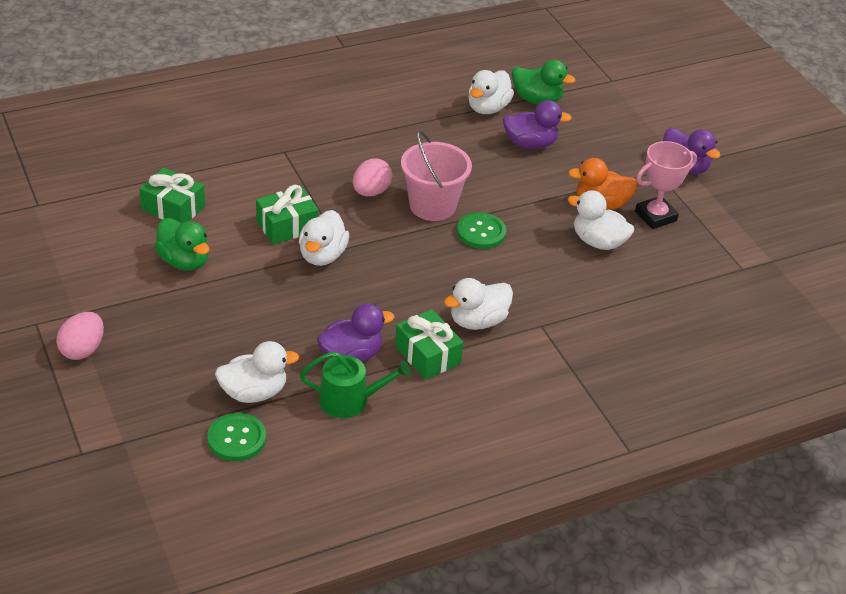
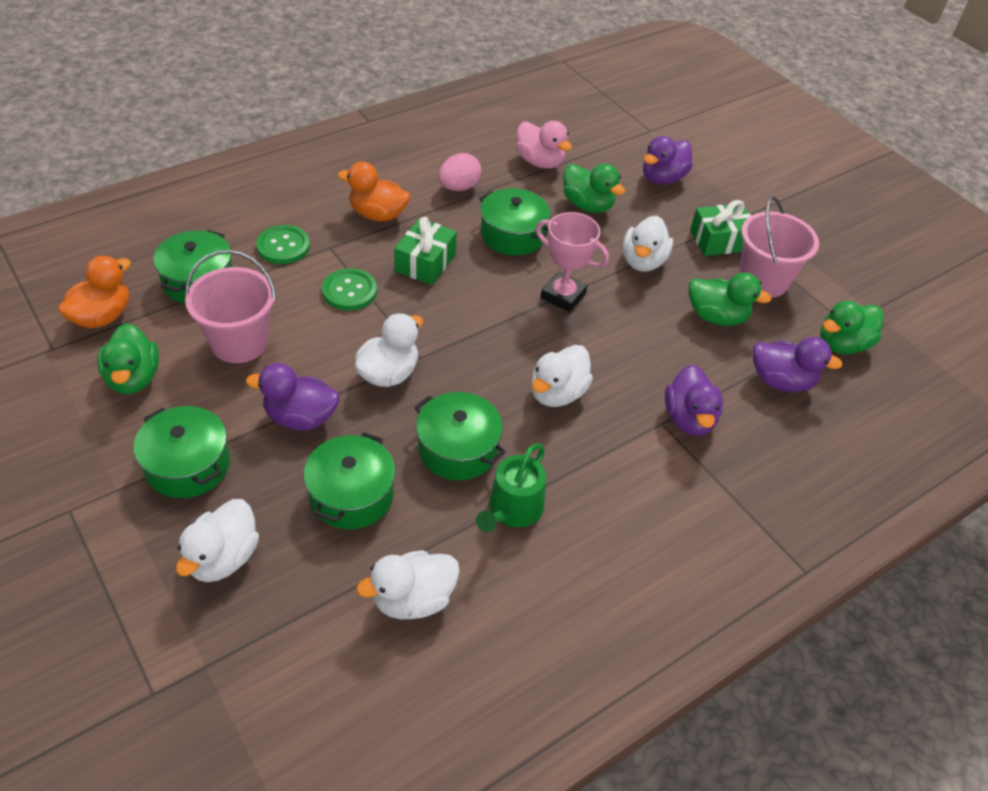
green duck: [154,218,209,271] [512,60,575,104] = 2 -> [97,323,159,394] [563,164,625,213] [689,272,772,326] [820,301,884,354] = 4
green gift: [139,168,205,224] [256,185,319,244] [395,309,463,380] = 3 -> [394,217,457,285] [690,200,751,256] = 2
green pot: none = 0 -> [134,406,230,498] [153,230,233,304] [304,432,396,529] [414,392,506,481] [479,188,550,256] = 5
orange duck: [568,158,638,210] = 1 -> [58,256,131,328] [338,162,410,221] = 2
pink bucket: [401,130,472,221] = 1 -> [185,250,276,363] [739,196,819,298] = 2
pink duck: none = 0 -> [516,121,572,169] = 1
pink egg: [56,312,104,360] [353,158,392,197] = 2 -> [438,153,481,191] = 1
purple duck: [317,303,395,363] [503,100,572,149] [663,127,721,174] = 3 -> [246,363,339,431] [643,136,693,184] [665,365,723,436] [753,337,843,392] = 4

